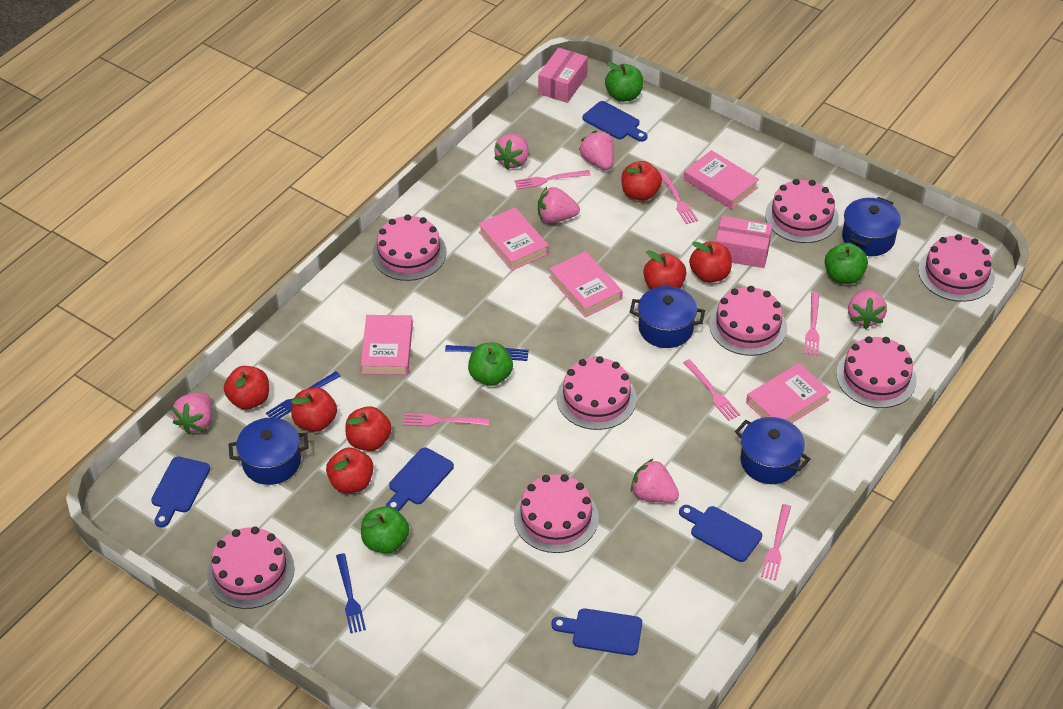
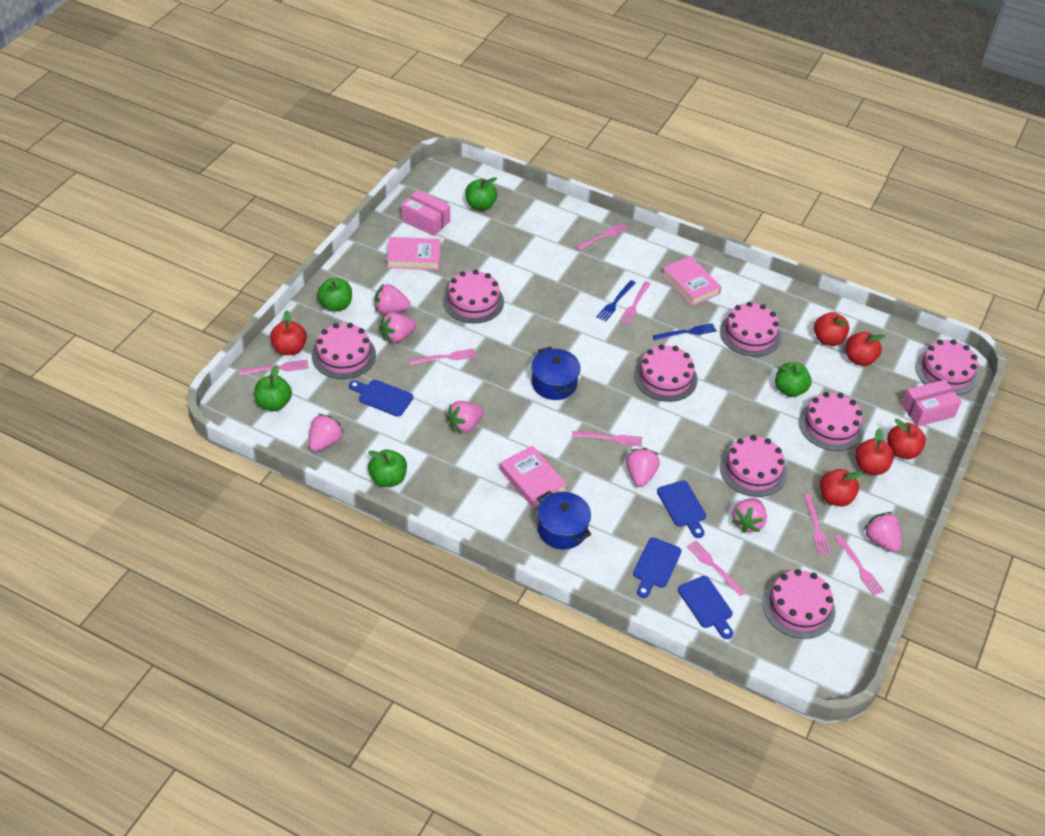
blue cutting board: [151,456,210,527] [386,447,454,511] [551,608,642,656] [583,101,647,142] [679,505,762,562] = 5 -> [349,380,413,417] [633,538,681,598] [657,481,706,538] [678,576,733,639] = 4
blue fork: [266,371,340,419] [336,553,366,633] [445,345,529,361] = 3 -> [596,280,635,322] [653,323,717,340] = 2
blue pot: [229,417,309,485] [630,286,705,348] [735,417,810,484] [842,197,901,256] = 4 -> [531,347,581,400] [537,491,591,549] = 2
green apple: [361,506,409,554] [468,343,513,386] [605,62,643,102] [825,243,868,284] = 4 -> [254,365,292,411] [317,278,352,312] [368,450,407,487] [465,177,497,211] [775,362,812,397] = 5
pink book: [361,315,413,375] [478,207,549,271] [549,251,623,317] [684,150,759,209] [746,363,831,423] = 5 -> [387,237,441,270] [500,446,567,508] [662,256,722,306] = 3
pink fork: [403,413,489,426] [514,170,591,190] [659,170,698,224] [683,359,740,421] [761,504,791,581] [804,292,820,355] = 6 -> [239,360,309,375] [409,349,477,365] [572,431,642,447] [576,223,628,250] [619,281,651,325] [687,541,745,596] [803,494,831,555] [834,534,884,596] = 8
pink strawberry: [172,392,212,434] [494,134,529,170] [538,187,580,223] [579,131,614,170] [631,459,679,503] [848,289,887,329] = 6 -> [309,414,344,452] [374,283,410,314] [380,312,416,343] [446,401,484,433] [626,448,660,487] [732,498,767,533] [863,512,901,552] = 7
red apple: [224,366,269,409] [291,387,337,432] [326,448,374,493] [346,406,392,451] [621,161,662,201] [643,250,687,289] [689,241,732,283] = 7 -> [270,311,307,355] [814,312,850,346] [820,469,863,506] [846,332,886,366] [855,428,894,475] [887,419,926,459] = 6

